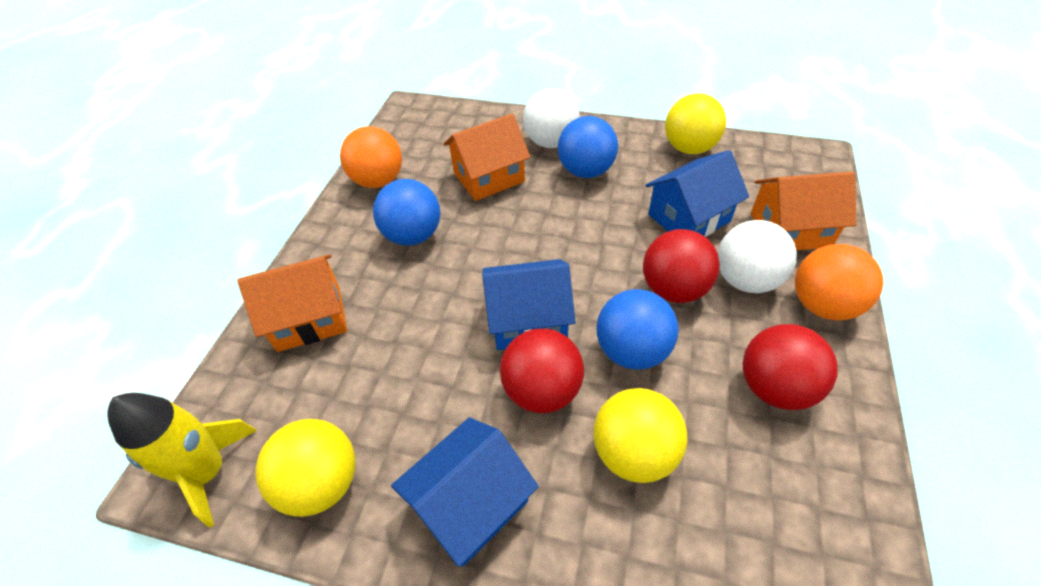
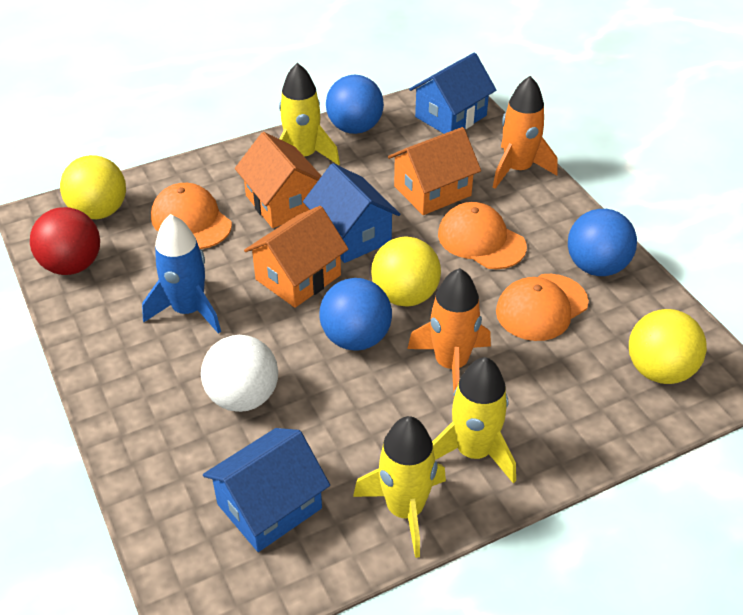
blue rocket: none = 0 -> [142,214,221,334] = 1
orange ball: [340,126,402,188] [795,244,883,321] = 2 -> none = 0
orange cap: none = 0 -> [151,183,232,249] [438,202,527,269] [496,274,589,341] = 3
orange rocket: none = 0 -> [407,268,491,392] [492,76,557,189] = 2
red ball: [500,328,584,413] [643,229,720,303] [743,324,838,410] = 3 -> [30,207,100,275] = 1
white ball: [523,89,580,148] [718,220,797,293] = 2 -> [201,335,278,412] = 1
yellow rocket: [107,393,257,527] = 1 -> [279,63,340,165] [353,416,446,558] [432,357,516,483] = 3

